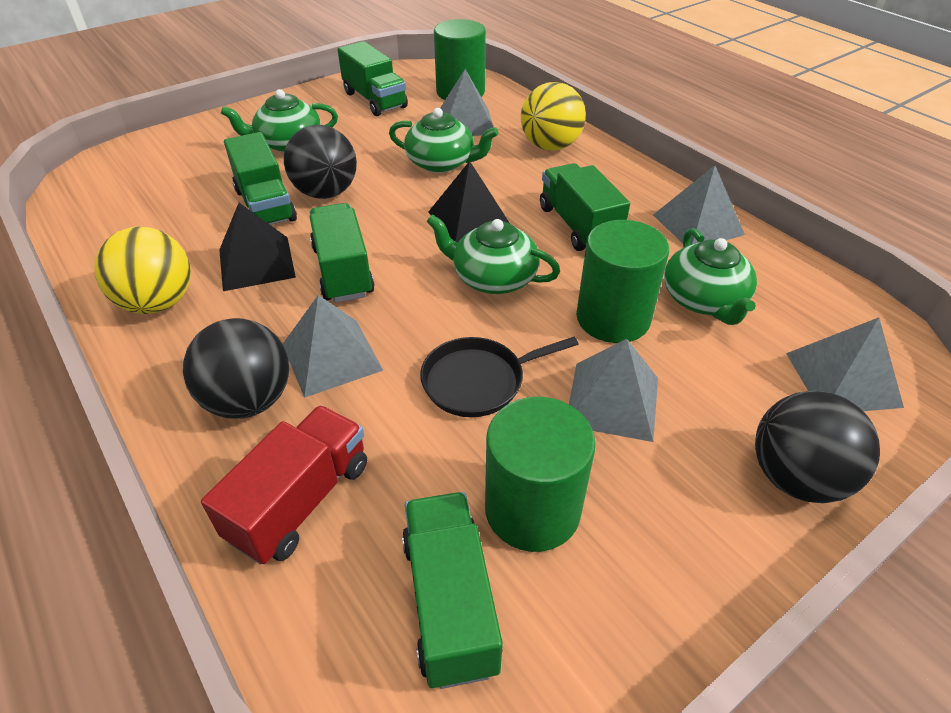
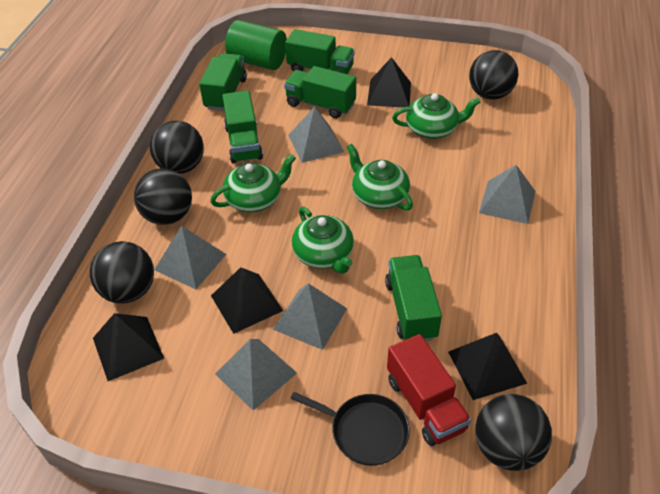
black ball: [183,318,289,419] [284,125,357,199] [755,391,880,503] = 3 -> [90,241,154,303] [134,168,192,225] [150,121,204,174] [469,50,519,100] [475,394,552,471] = 5
black pyramid: [219,203,296,291] [428,161,509,243] = 2 -> [93,313,164,381] [211,267,283,334] [367,57,411,107] [448,333,527,400] = 4
green cylinder: [434,19,486,100] [485,397,596,552] [576,220,669,343] = 3 -> [225,20,287,70] = 1
yellow ball: [95,227,191,314] [521,82,586,151] = 2 -> none = 0

